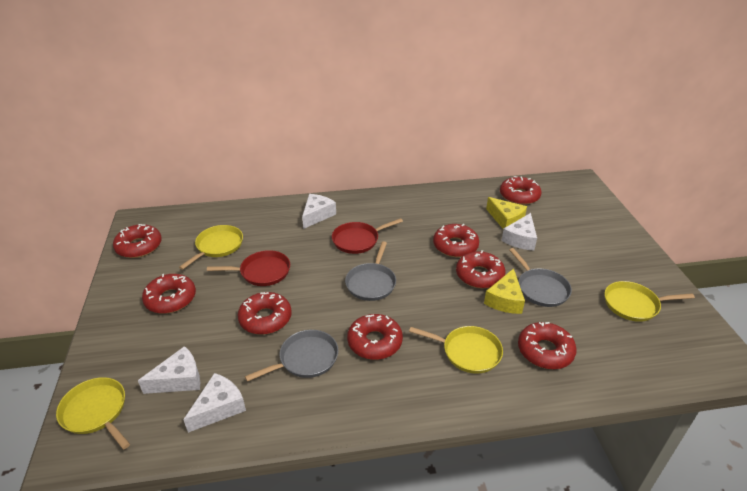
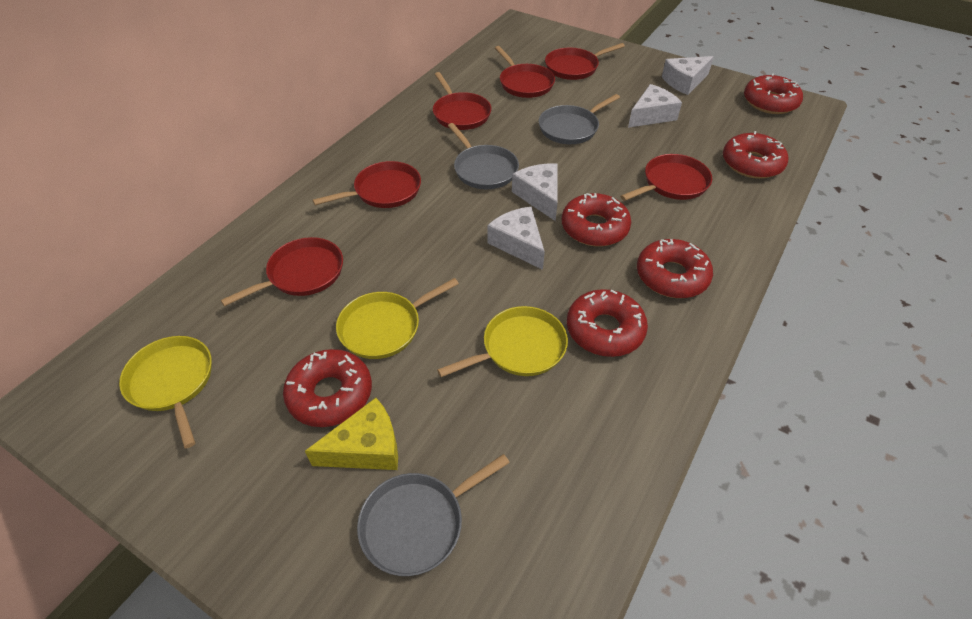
red donut: [113,224,162,258] [142,274,196,314] [238,292,292,335] [347,314,403,360] [433,224,479,257] [456,250,505,289] [500,176,542,205] [518,322,577,369] = 8 -> [283,349,372,427] [562,193,631,247] [567,289,648,357] [637,239,713,298] [723,131,788,179] [744,73,803,114] = 6
red pan: [207,250,290,286] [332,218,403,254] = 2 -> [221,237,343,306] [312,161,421,208] [433,72,491,130] [495,46,555,98] [545,43,625,80] [620,154,712,201] = 6
yellow cheese: [484,268,525,314] [486,197,527,230] = 2 -> [305,398,398,470] = 1
yellow pan: [56,377,130,449] [179,225,243,270] [409,326,503,374] [604,281,695,322] = 4 -> [119,336,212,448] [336,278,459,359] [437,306,568,377] = 3

